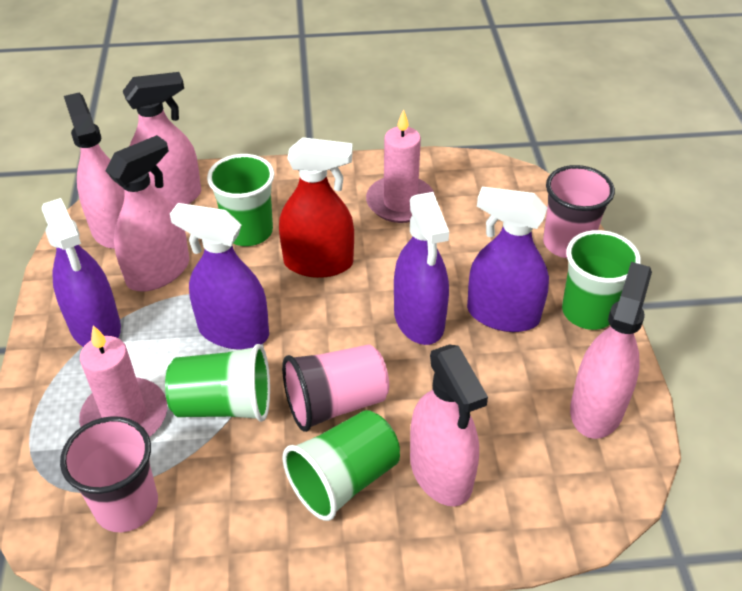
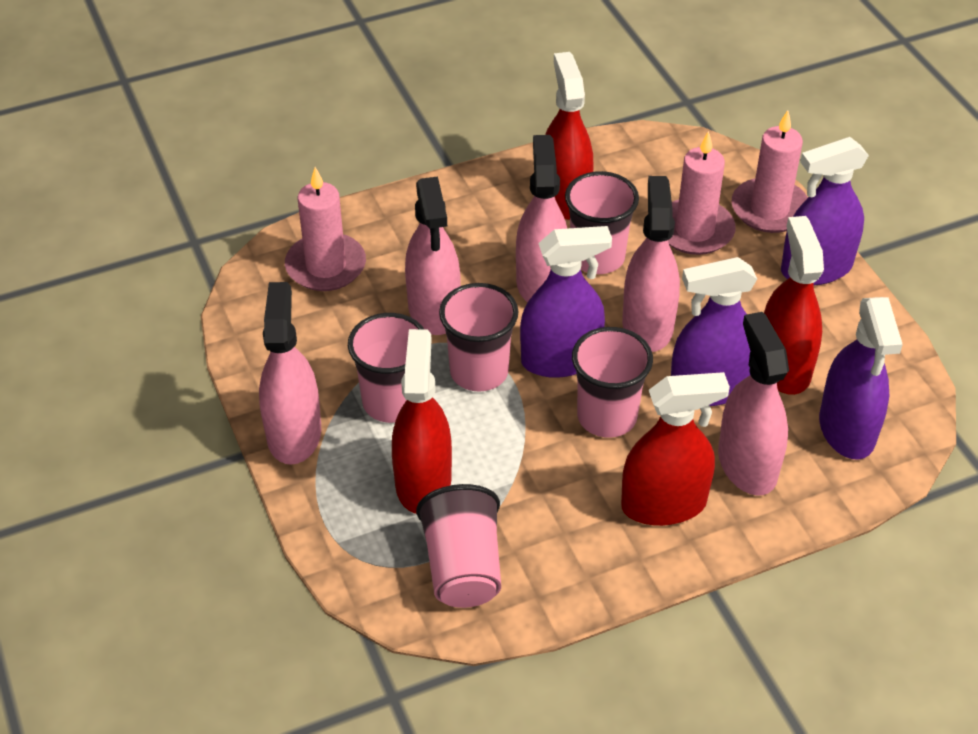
green cup: [165,344,270,422] [207,154,275,246] [283,410,400,521] [562,230,641,330] = 4 -> none = 0
pink candle: [79,325,167,437] [366,109,435,223] = 2 -> [285,167,366,291] [668,131,736,255] [731,110,808,233] = 3
pink cup: [60,416,158,532] [282,344,389,432] [543,165,615,258] = 3 -> [348,313,425,423] [416,484,501,608] [439,283,518,392] [565,171,639,274] [572,327,653,438] = 5
red spray bottle: [279,137,354,278] = 1 -> [392,329,452,514] [545,52,593,220] [621,372,730,526] [764,216,824,395] = 4

